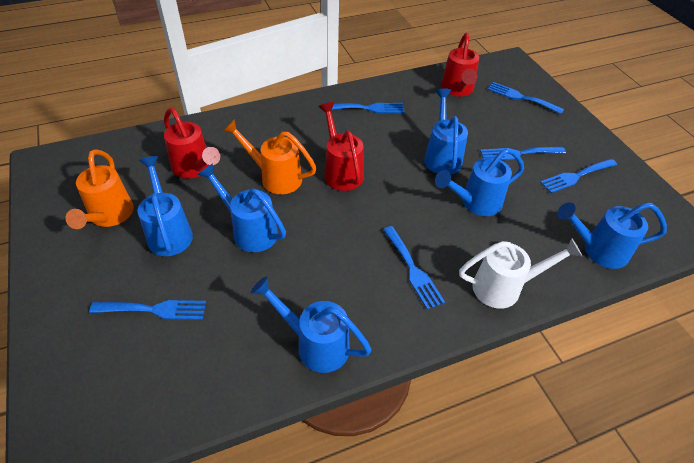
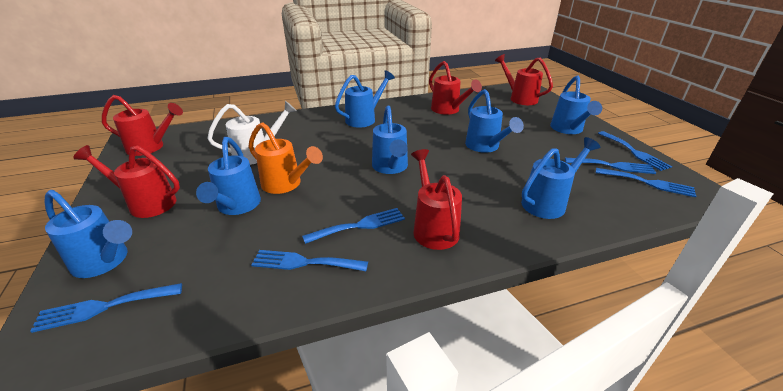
blue watering can: [138,156,193,256] [198,163,286,252] [251,276,372,373] [424,89,468,175] [435,148,524,216] [557,202,667,269] = 6 -> [44,190,132,278] [196,137,261,215] [335,70,395,128] [372,105,408,174] [465,89,524,153] [521,137,600,219] [550,75,602,134] = 7
orange watering can: [66,149,134,229] [223,119,316,194] = 2 -> [249,122,323,194] = 1
red watering can: [164,108,220,179] [318,102,364,191] [441,33,479,96] = 3 -> [73,145,180,218] [102,95,183,156] [411,149,462,250] [429,61,482,115] [495,54,553,105] = 5

